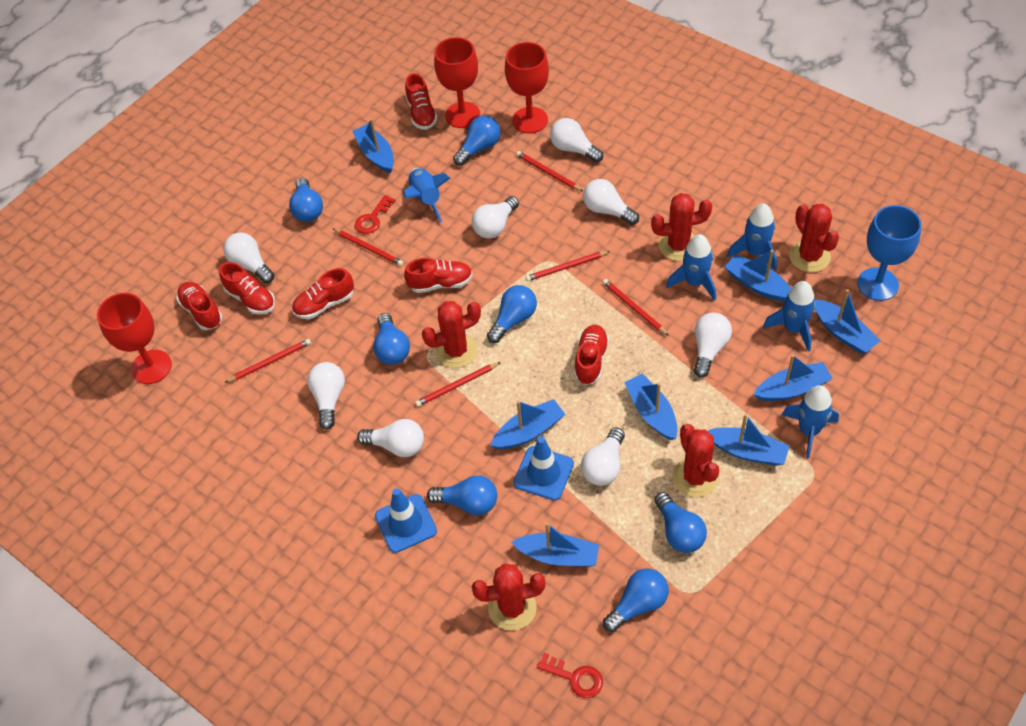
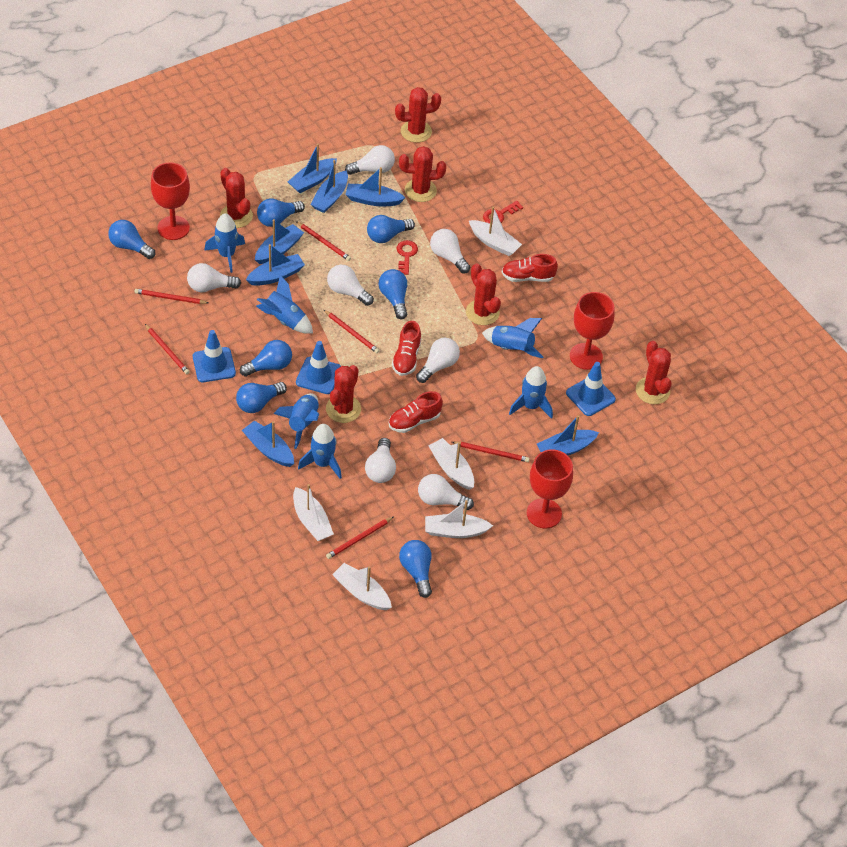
blue boat: [352,119,394,173] [490,399,565,449] [512,523,599,567] [624,374,678,440] [708,414,789,466] [725,250,791,301] [753,355,833,401] [814,289,880,354] = 8 -> [242,421,294,467] [246,244,305,286] [255,219,304,264] [288,144,337,193] [310,160,348,213] [345,167,405,206] [537,415,599,455] = 7
blue goblet: [857,205,921,301] = 1 -> none = 0
blue rocket: [404,168,450,222] [666,234,716,301] [727,203,777,270] [763,281,816,352] [782,385,839,458] = 5 -> [204,213,245,273] [256,275,313,334] [274,393,319,449] [298,424,342,479] [482,318,543,359] [509,366,553,419] = 6
blue traffic cone: [375,488,437,553] [513,437,574,501] = 2 -> [193,330,236,382] [296,341,341,394] [566,362,616,416] = 3
red cactus: [422,301,481,368] [472,563,546,631] [651,193,712,261] [673,424,719,497] [789,204,839,272] = 5 -> [220,168,253,228] [326,365,361,423] [395,87,441,143] [399,146,446,202] [466,263,501,325] [636,341,672,404] = 6
red shoe: [176,282,222,330] [219,262,275,314] [292,268,354,319] [404,258,473,293] [405,73,438,130] [574,325,609,385] = 6 -> [389,391,443,433] [392,321,421,376] [502,254,558,282] = 3
white boat: none = 0 -> [293,484,334,541] [332,563,392,610] [425,500,493,538] [428,438,474,490] [469,206,522,256] = 5
white light bulb: [223,232,274,283] [307,362,345,430] [357,419,424,457] [472,196,519,239] [550,118,603,163] [581,427,625,486] [583,179,639,225] [694,313,732,378] = 8 -> [187,263,241,292] [327,265,374,306] [345,145,395,175] [365,438,396,483] [416,338,460,383] [418,474,474,510] [430,229,470,273] = 7

